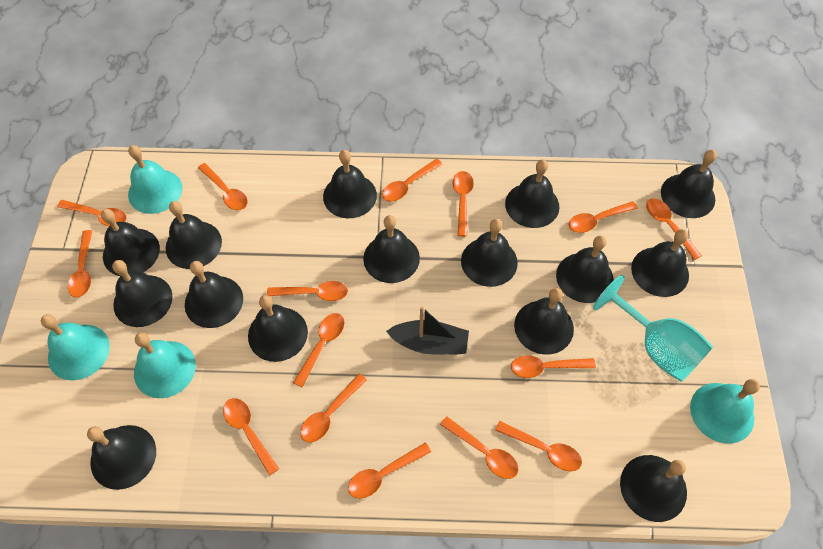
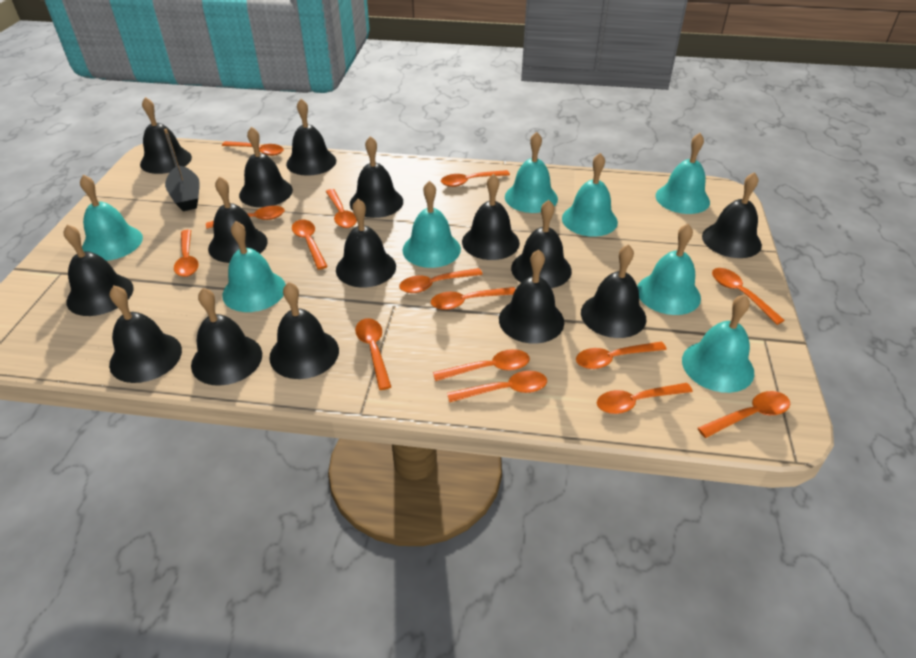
turquoise bell: [41,314,110,380] [128,145,182,214] [134,333,196,398] [690,379,760,444] = 4 -> [80,175,143,261] [222,221,286,312] [402,181,461,268] [505,132,558,213] [562,153,618,237] [637,224,701,315] [655,133,710,214] [682,294,754,393] = 8
turquoise goblet: [593,275,713,382] = 1 -> none = 0

